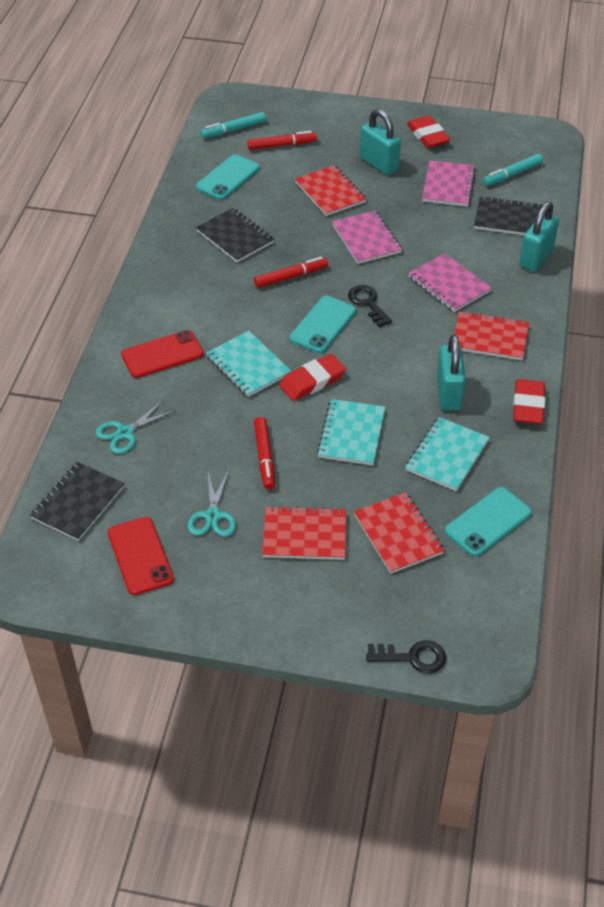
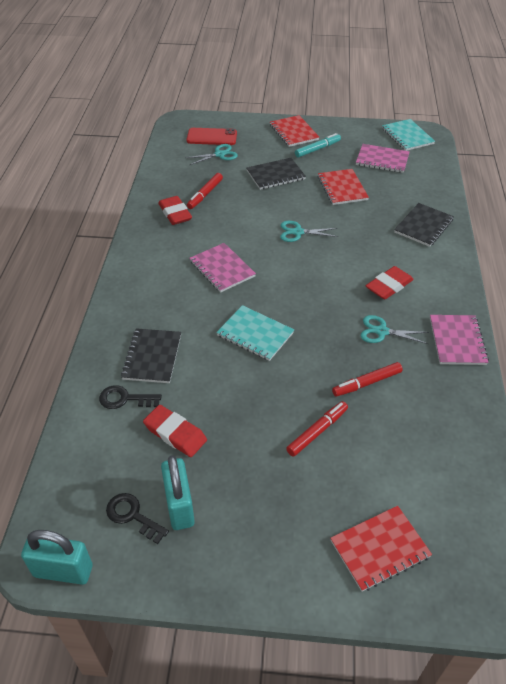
red notebook: [262,506,346,560] [295,165,366,216] [354,492,444,574] [454,311,529,360] = 4 -> [270,115,319,147] [318,169,369,205] [330,506,432,592] = 3
red phone: [108,517,174,595] [121,330,204,378] = 2 -> [186,128,237,145] = 1
turquoise marker: [201,112,266,138] [483,154,543,186] = 2 -> [295,133,341,157] = 1
turquoise notebook: [206,331,291,397] [317,399,385,465] [405,417,490,491] = 3 -> [216,305,294,361] [382,119,435,151] = 2
turquoise padlock: [360,109,401,175] [437,335,466,410] [519,202,559,272] = 3 -> [21,530,93,585] [161,455,195,530] = 2
turquoise phone: [196,154,260,200] [289,296,356,353] [445,487,532,557] = 3 -> none = 0
turquoise scissors: [96,400,176,454] [187,470,236,537] = 2 -> [185,144,238,165] [280,221,338,242] [361,315,429,344] = 3

